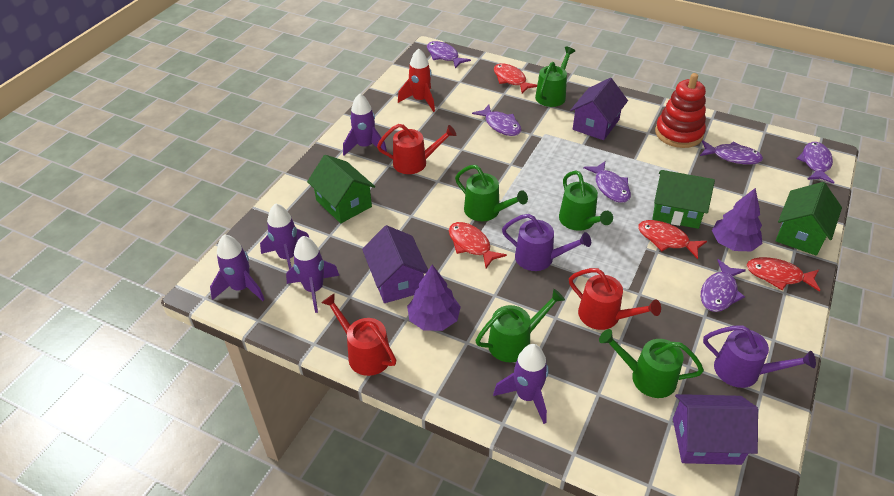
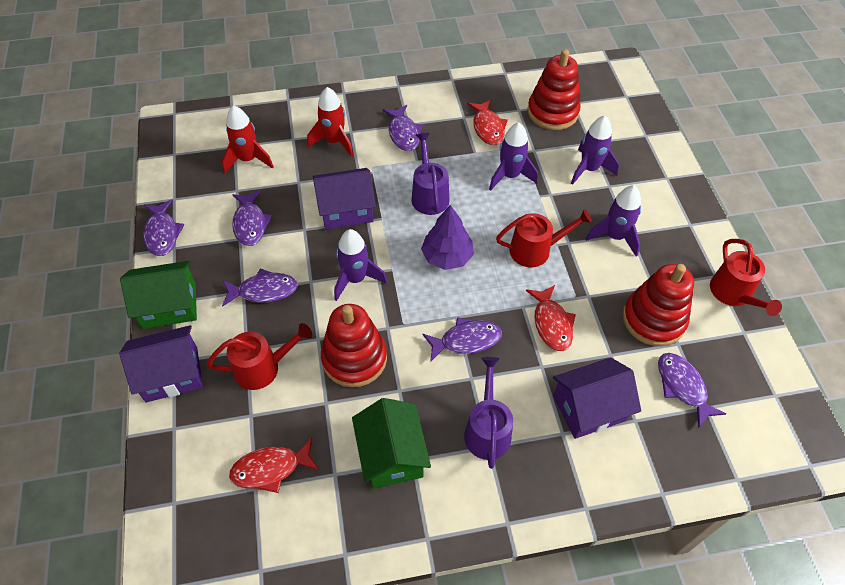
green house: [307,155,375,224] [652,170,715,229] [776,182,842,256] = 3 -> [120,261,197,329] [352,398,431,489] = 2
green watering can: [455,165,528,221] [476,289,565,362] [535,47,575,107] [559,170,613,231] [599,329,704,398] = 5 -> none = 0
purple rocket: [210,234,265,301] [260,203,309,270] [286,236,339,313] [343,94,387,156] [493,344,549,424] = 5 -> [334,229,387,301] [489,122,538,191] [571,115,619,185] [586,185,641,257] = 4
purple tree: [407,265,461,331] [712,188,762,251] = 2 -> [421,205,474,270] = 1
red fish: [449,222,507,268] [494,63,537,94] [638,220,707,259] [746,257,820,292] = 4 -> [229,438,319,493] [467,99,508,145] [526,285,576,351] = 3
red rocket: [398,48,435,112] = 1 -> [222,105,274,173] [307,87,353,157] = 2
red stacking toy: [655,73,706,148] = 1 -> [321,304,387,387] [527,49,581,130] [623,264,694,346] = 3

